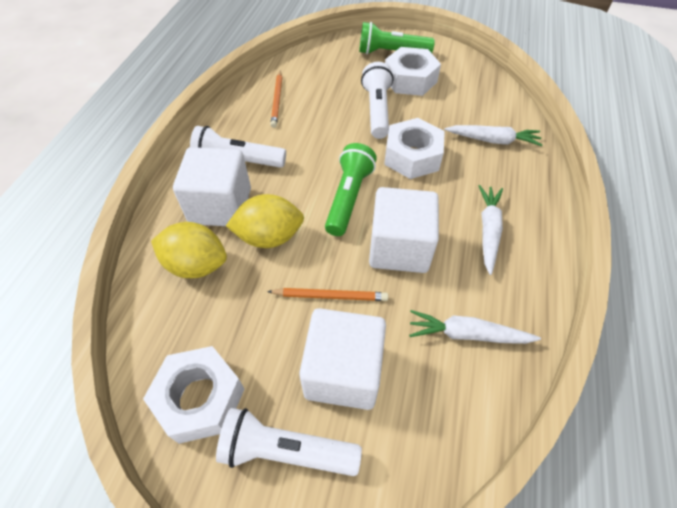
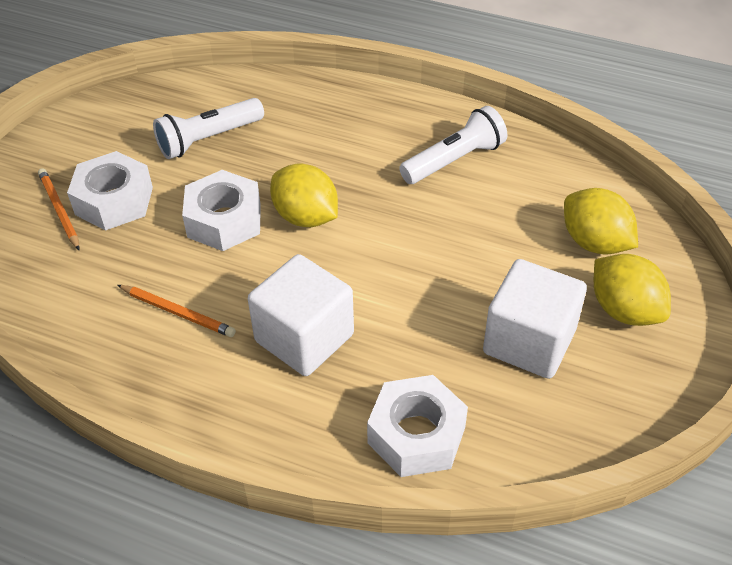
green flashlight: [325,143,377,236] [359,22,435,54] = 2 -> none = 0
white carrot: [409,310,541,344] [445,125,542,146] [479,185,503,275] = 3 -> none = 0
white cube: [173,147,251,226] [299,308,386,410] [369,187,439,273] = 3 -> [248,254,354,376] [483,259,587,379] = 2
white flashlight: [190,126,286,168] [216,408,362,476] [361,62,393,139] = 3 -> [153,98,264,159] [399,106,507,184] = 2
yellow lemon: [151,222,227,278] [226,194,304,248] = 2 -> [270,163,338,227] [564,188,638,254] [594,254,671,326] = 3

